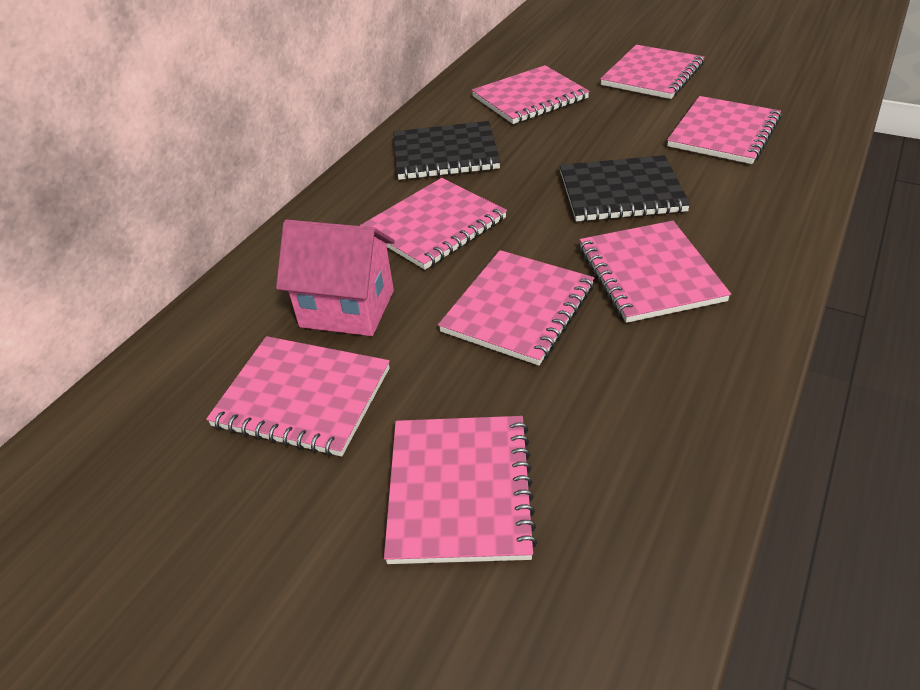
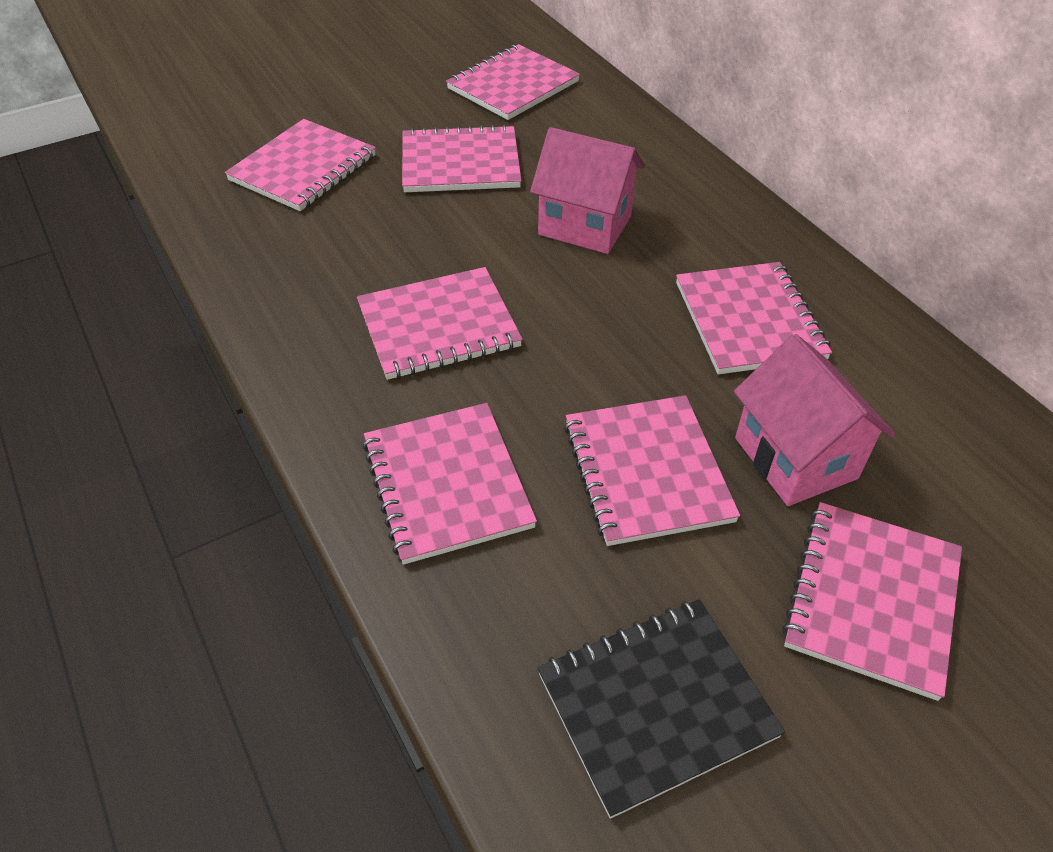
black notebook: [393,121,500,180] [560,155,691,222] = 2 -> [537,599,785,819] = 1
pink house: [276,220,395,336] = 1 -> [530,127,645,254] [734,334,895,506] = 2

